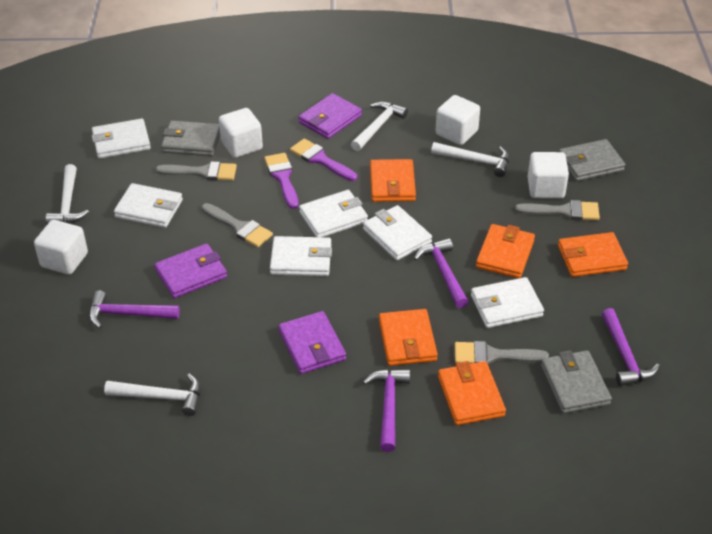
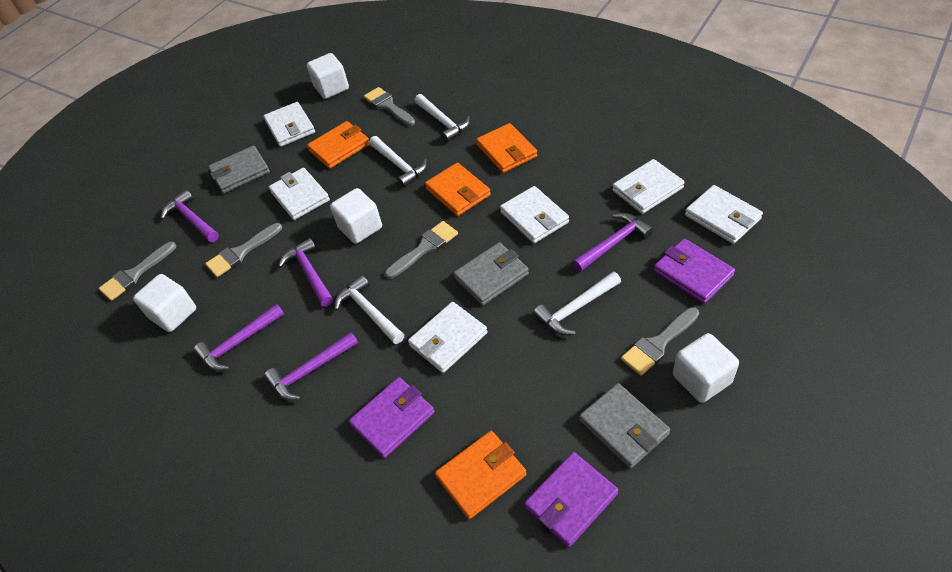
grey brush: [155,162,237,181] [201,203,273,247] [455,341,549,364] [515,200,600,220] = 4 -> [99,242,176,301] [205,223,282,277] [364,87,415,126] [385,221,458,279] [621,307,699,376] = 5
orange wallet: [370,159,416,202] [379,309,438,366] [438,361,506,425] [476,224,535,278] [558,232,628,277] = 5 -> [307,121,369,169] [425,163,491,216] [435,431,527,519] [476,123,538,173] = 4
purple brush: [264,153,299,209] [290,138,357,181] = 2 -> none = 0
purple hammer: [89,290,180,328] [363,370,410,452] [414,238,468,308] [602,308,660,386] = 4 -> [161,190,219,242] [194,304,284,371] [264,332,358,400] [278,238,333,307] [573,213,654,272] = 5

